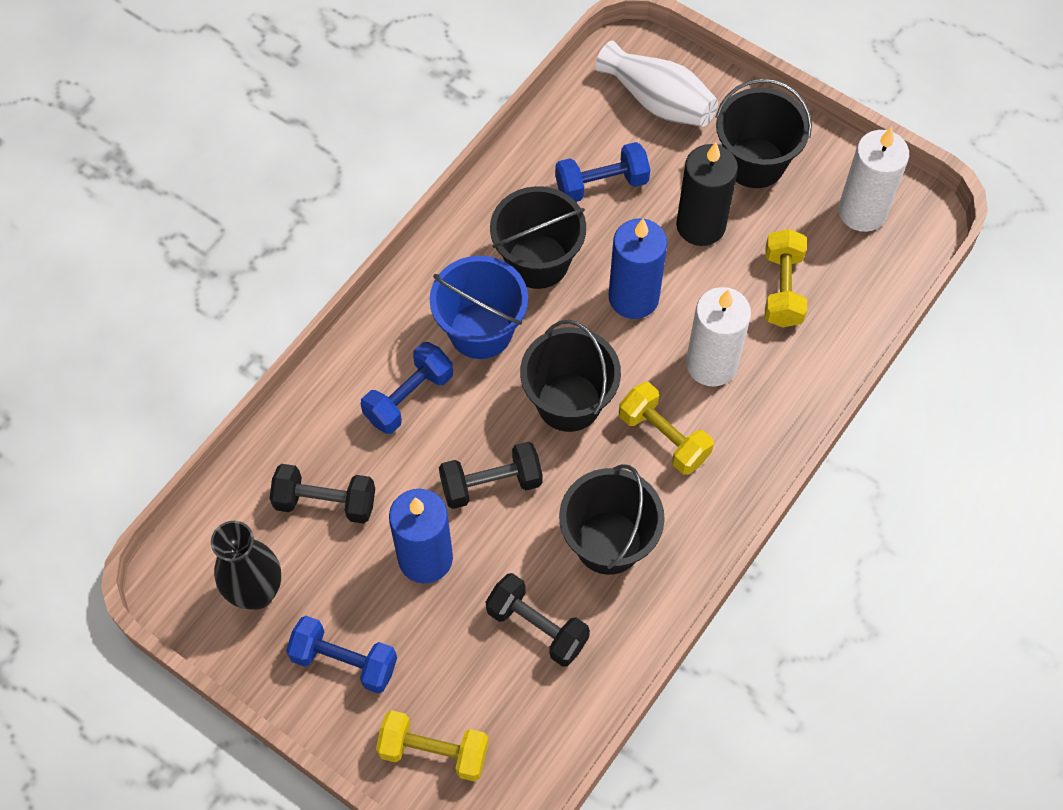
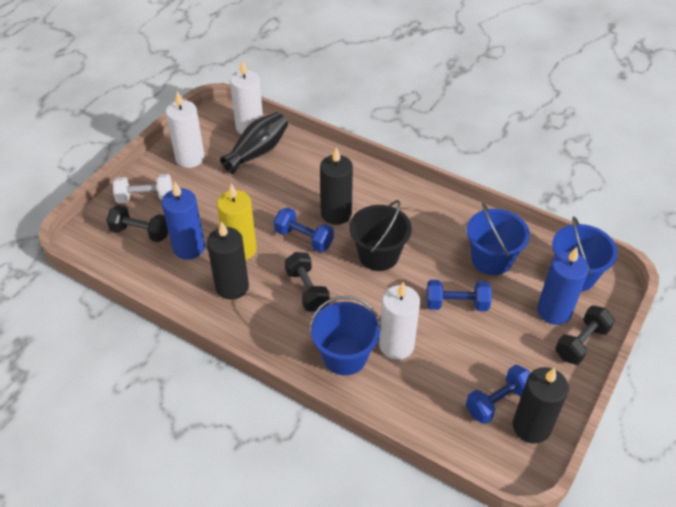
black bucket: [490,186,586,289] [520,320,621,432] [559,464,665,575] [716,79,812,188] = 4 -> [349,200,412,271] = 1
black candle: [676,142,738,246] = 1 -> [207,221,249,300] [320,147,353,225] [513,367,569,444] = 3
blue bucket: [430,256,528,359] = 1 -> [310,296,381,375] [467,203,530,275] [552,217,618,292] = 3
white candle: [686,287,751,386] [838,127,909,232] = 2 -> [165,91,205,168] [230,60,263,134] [379,282,420,360] = 3
white dumbbell: none = 0 -> [113,174,173,203] = 1
white vase: [596,41,718,127] = 1 -> none = 0
yellow candle: none = 0 -> [217,183,257,260] = 1
yellow dumbbell: [376,710,489,781] [619,382,714,475] [765,229,807,327] = 3 -> none = 0

